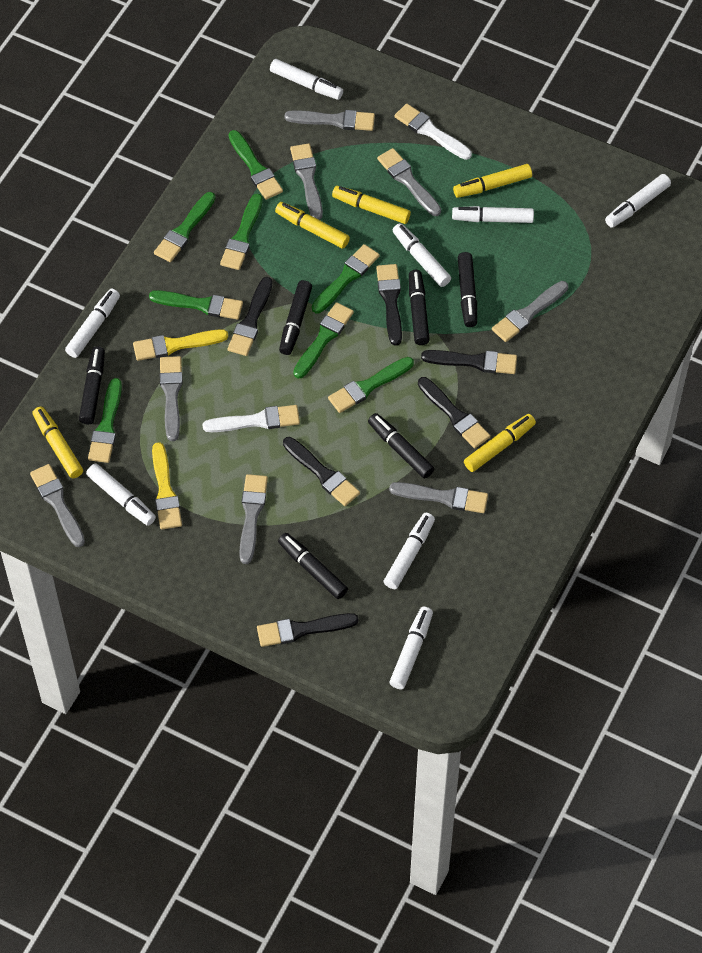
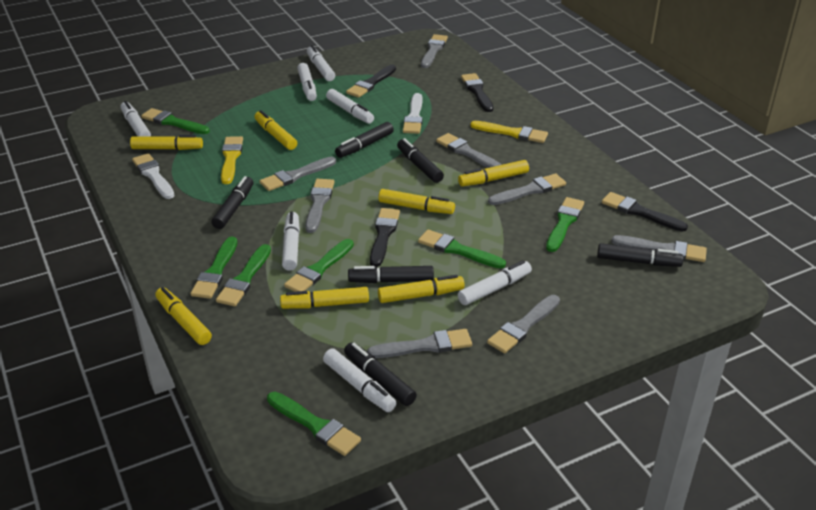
black brush: [228,277,272,356] [257,613,359,647] [283,437,360,506] [376,264,402,346] [418,377,490,448] [421,350,517,374] = 6 -> [346,65,396,98] [370,208,400,267] [461,73,493,112] [602,192,688,231] = 4
green brush: [88,378,122,463] [149,290,243,319] [154,192,216,262] [220,194,263,270] [228,130,283,200] [293,302,354,379] [312,244,380,313] [328,357,414,413] = 8 -> [141,108,210,134] [191,237,237,299] [216,244,271,306] [267,392,361,456] [284,239,354,292] [418,230,506,269] [546,197,584,252] = 7
white marker: [65,289,120,358] [86,464,156,526] [270,59,343,100] [384,513,435,589] [389,607,433,689] [393,223,451,287] [452,206,534,223] [605,174,671,228] = 8 -> [121,101,151,137] [282,212,300,271] [297,63,317,101] [307,45,335,81] [323,349,396,412] [326,89,374,124] [458,260,532,305] = 7
yellow marker: [32,407,83,478] [275,202,350,249] [332,186,411,224] [453,164,532,198] [464,414,536,472] = 5 -> [130,135,203,150] [155,287,212,345] [255,110,297,150] [280,287,369,309] [378,189,455,214] [378,275,465,303] [458,160,529,186] = 7

